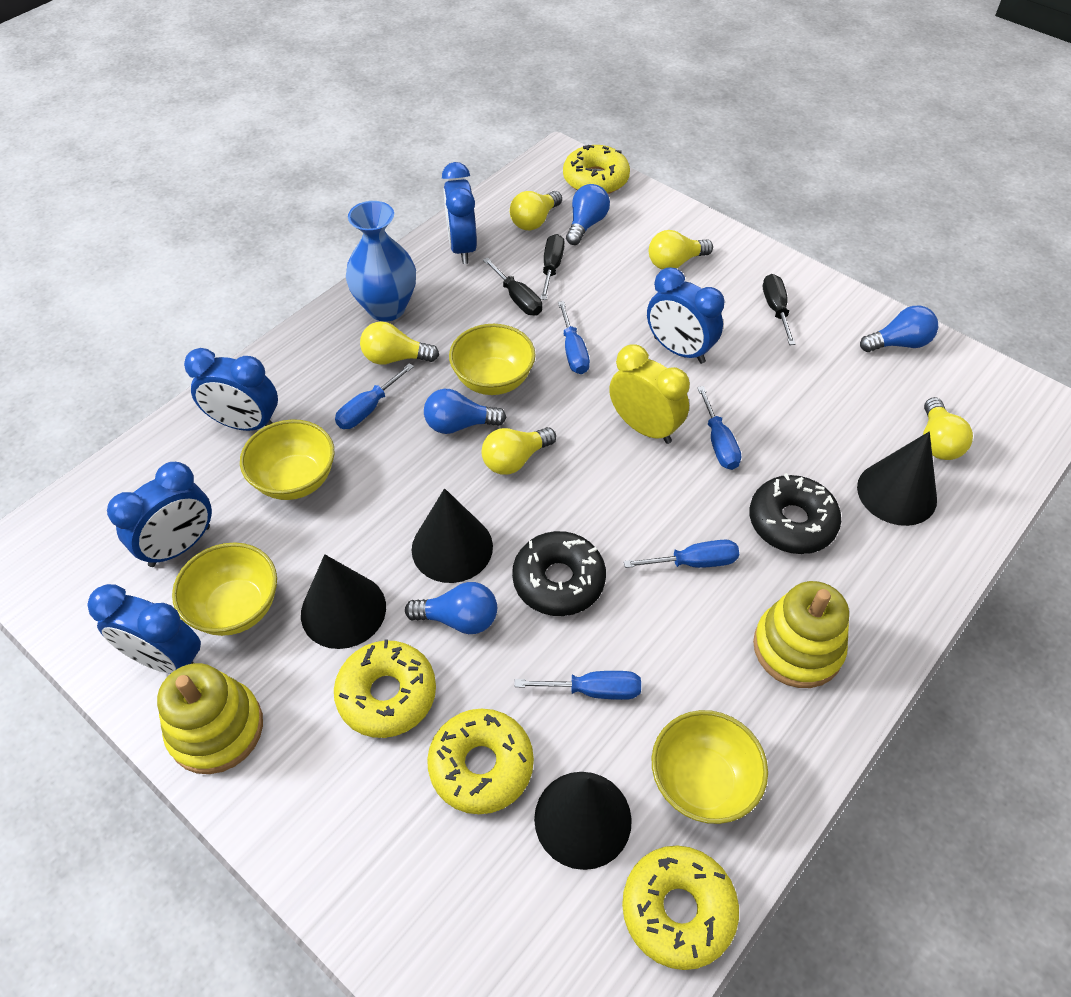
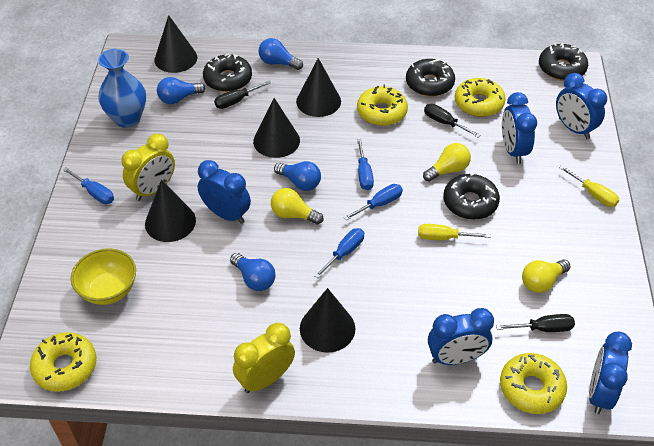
black cone: [301,554,386,649] [412,488,493,583] [534,772,632,870] [857,432,937,526] = 4 -> [145,180,196,242] [154,15,197,73] [253,98,300,158] [296,58,341,117] [300,288,355,353] = 5
black donut: [512,531,606,616] [750,473,841,554] = 2 -> [203,54,252,92] [406,59,455,97] [443,173,500,220] [539,43,588,81] = 4
blue screwdriver: [335,363,414,429] [515,671,641,700] [558,301,590,374] [624,540,739,568] [697,386,741,470] = 5 -> [63,167,114,204] [314,228,364,278] [343,184,403,220] [357,139,374,190] = 4
yellow bowl: [172,542,277,636] [240,419,334,500] [449,324,535,395] [651,710,768,824] = 4 -> [71,248,136,305] = 1
yellow clock: [609,344,690,444] = 1 -> [121,134,175,201] [233,323,295,393] = 2
yellow light bulb: [360,321,439,365] [482,427,556,475] [510,191,562,230] [649,230,713,269] [923,397,973,460] = 5 -> [271,188,323,225] [423,143,471,182] [522,259,570,293] = 3
yellow screwdriver: none = 0 -> [418,224,491,240] [559,165,619,207] = 2
yellow stacking toy: [157,663,263,774] [753,581,849,688] = 2 -> none = 0

